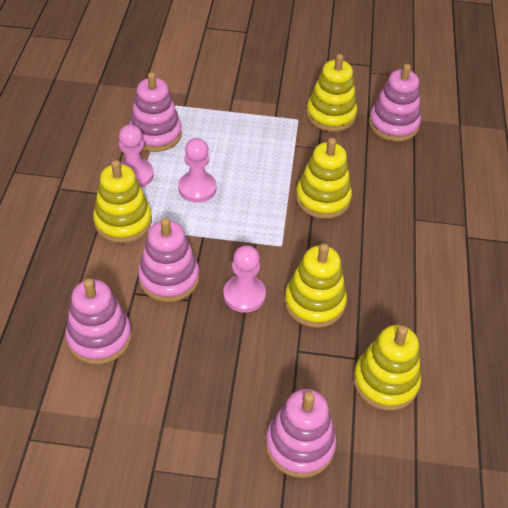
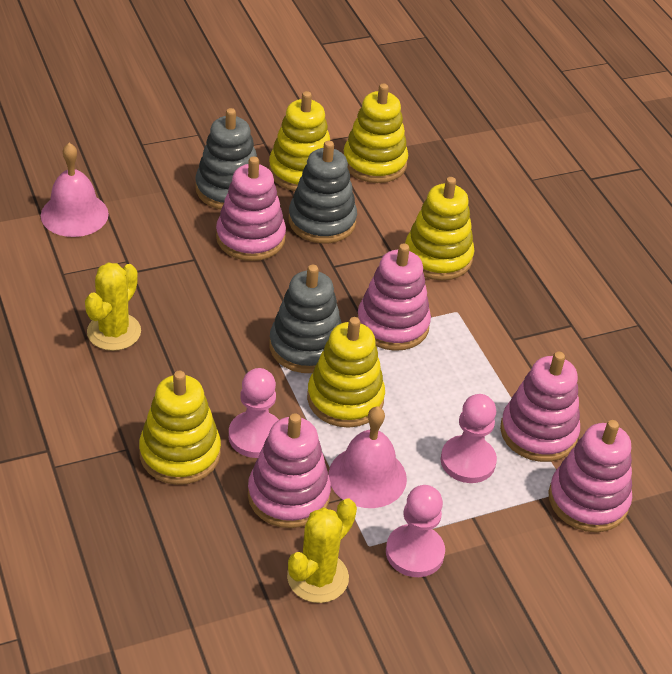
grey stacking toy: none = 0 -> [195,108,257,209] [269,265,342,373] [288,141,357,243] = 3
pink bell: none = 0 -> [41,143,109,237] [329,406,407,508] = 2
yellow cactus: none = 0 -> [85,263,141,351] [287,498,357,603] = 2

